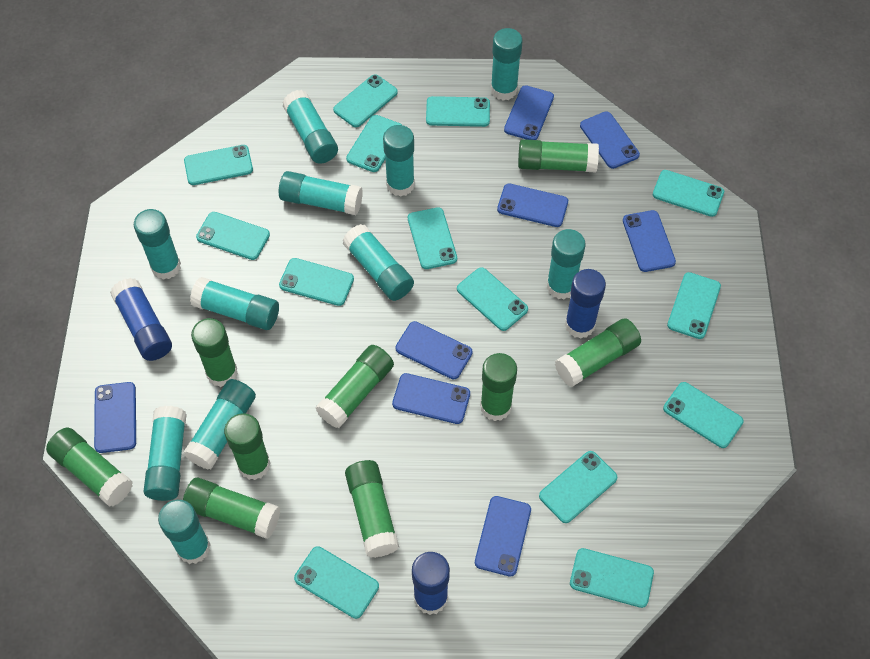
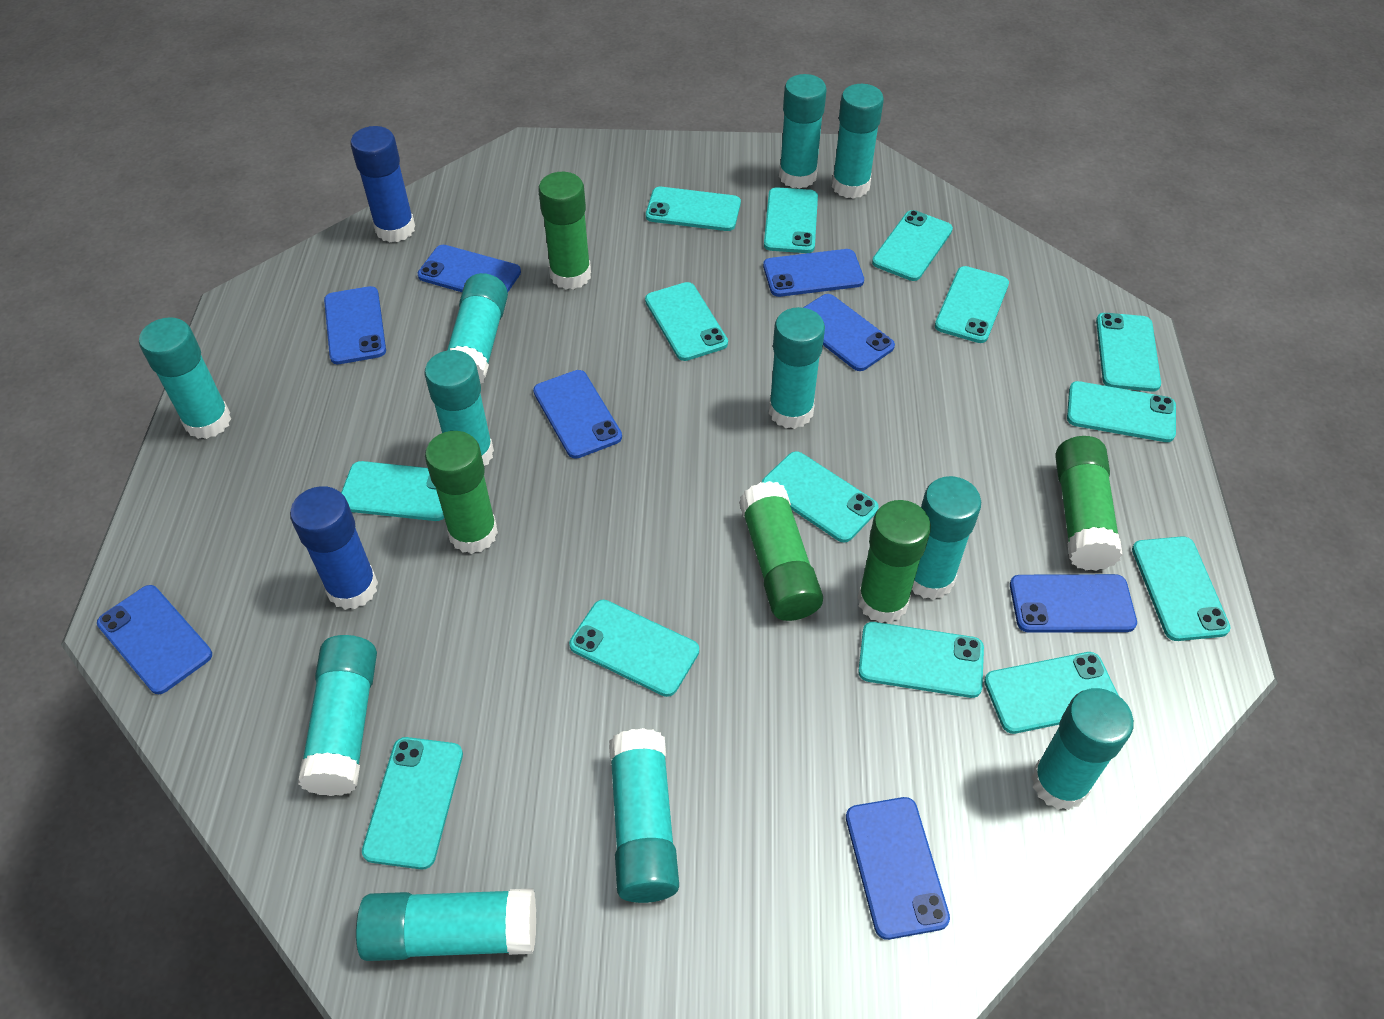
blue glue stick: [110,278,172,361] [412,552,450,615] [565,269,606,339] = 3 -> [290,486,378,610] [350,126,415,242] = 2
green glue stick: [46,428,133,507] [183,478,280,539] [191,318,238,387] [224,413,271,480] [315,345,394,428] [345,460,399,558] [480,353,517,421] [518,139,599,172] [555,318,641,387] = 9 -> [425,431,498,554] [538,172,591,289] [739,481,823,621] [858,500,931,623] [1055,436,1123,571] = 5

